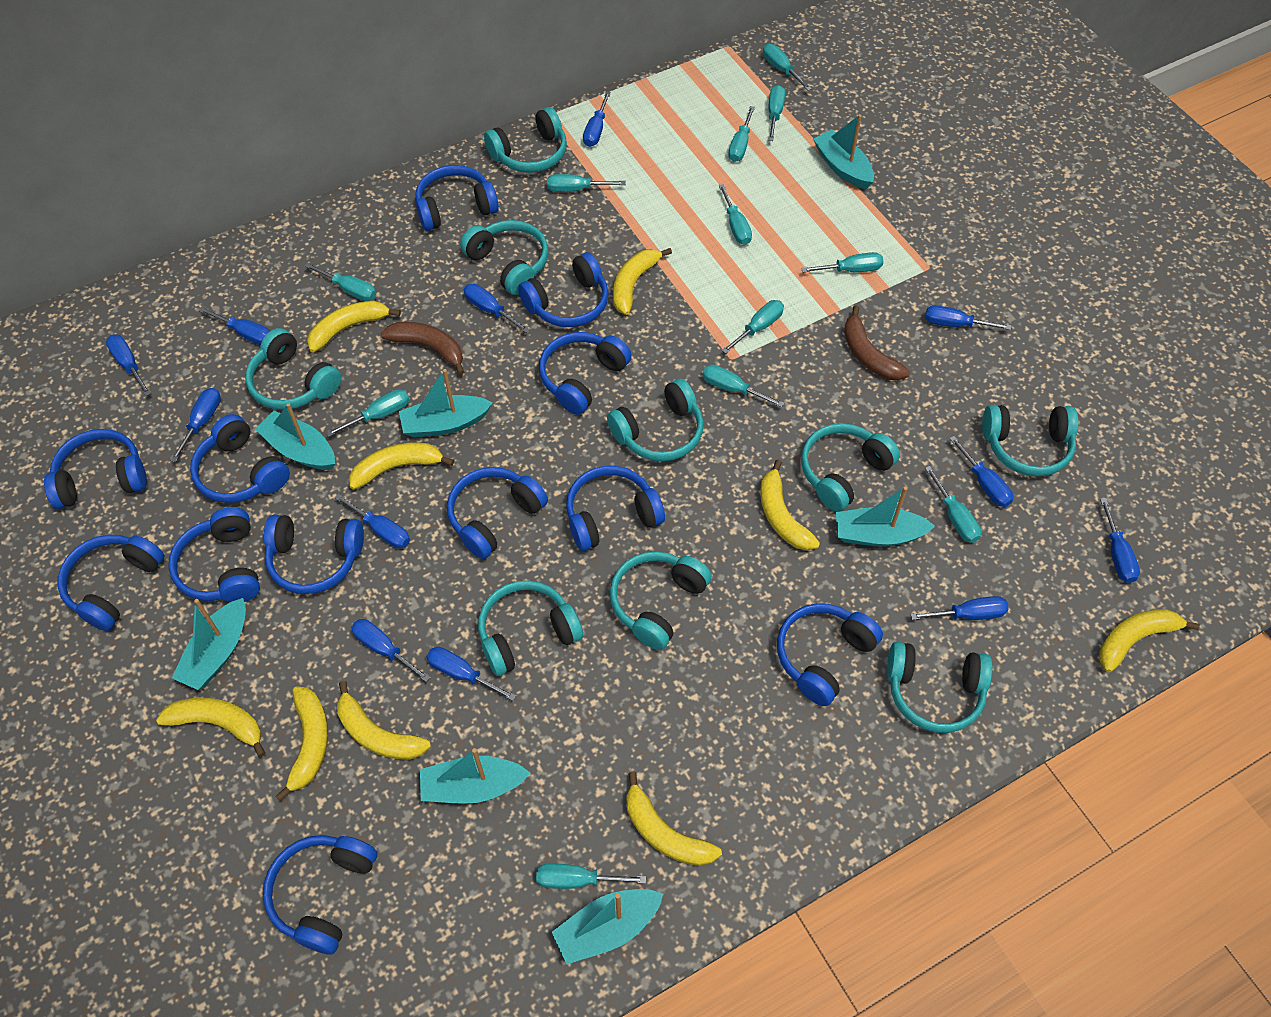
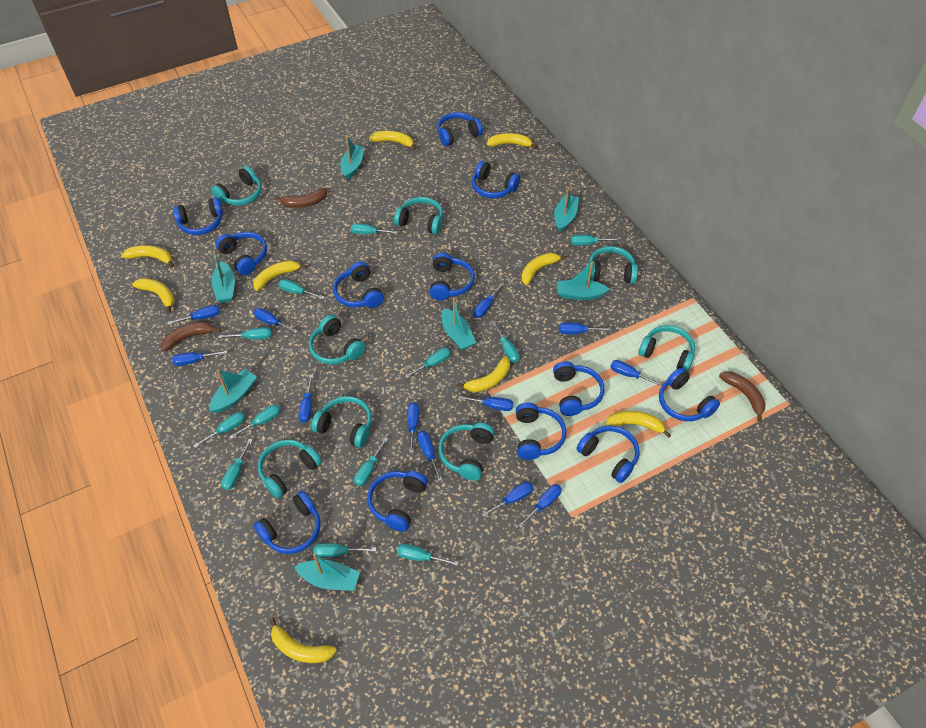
brown banana: [380,322,464,375] [844,305,910,380] = 2 -> [161,322,221,352] [274,188,327,208] [719,371,766,422] = 3
turquoise headphones: [245,328,341,410] [460,220,548,295] [478,580,583,676] [484,107,567,173] [607,379,704,461] [610,551,712,650] [801,423,900,512] [887,642,993,733] [982,405,1078,476] = 9 -> [211,166,262,206] [258,439,322,498] [309,315,365,364] [311,396,372,448] [394,197,443,234] [438,423,495,481] [587,246,638,284] [639,325,695,372] = 8

